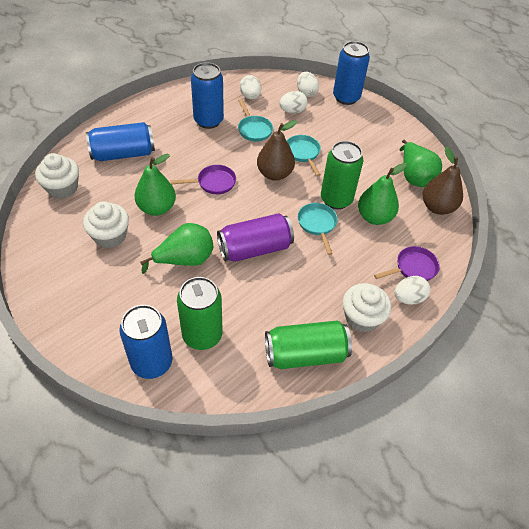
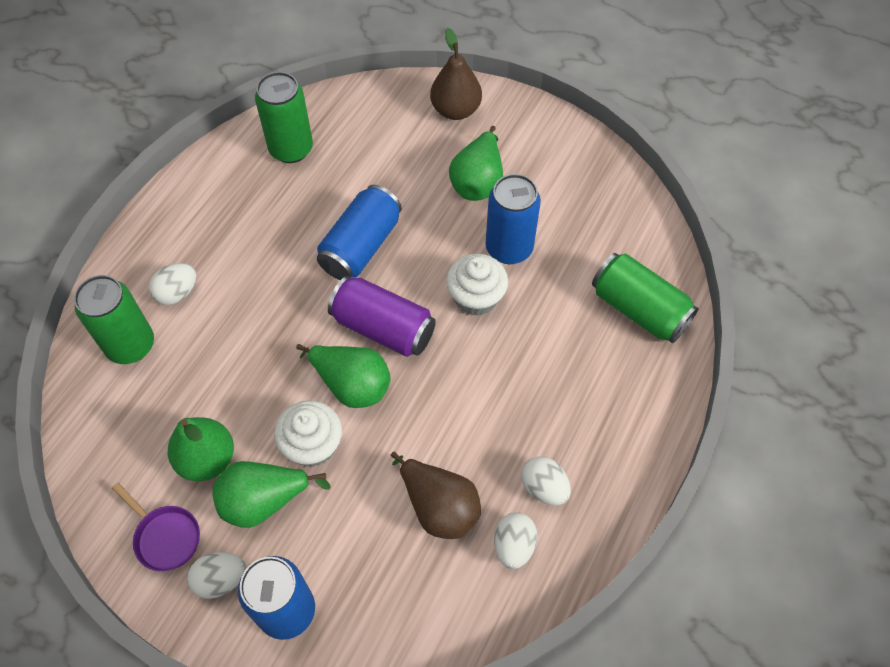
blue can: [86,122,155,161] [119,305,173,379] [191,62,224,129] [333,41,370,105] = 4 -> [238,556,315,640] [317,185,402,280] [486,174,541,264] = 3
purple pan: [171,165,236,194] [374,246,440,281] = 2 -> [112,483,200,571] = 1
turquoise pan: [238,99,273,142] [287,135,321,176] [298,203,338,255] = 3 -> none = 0
white cupcake: [35,153,79,199] [83,201,129,248] [343,283,391,332] = 3 -> [274,400,342,467] [446,254,508,316] = 2

